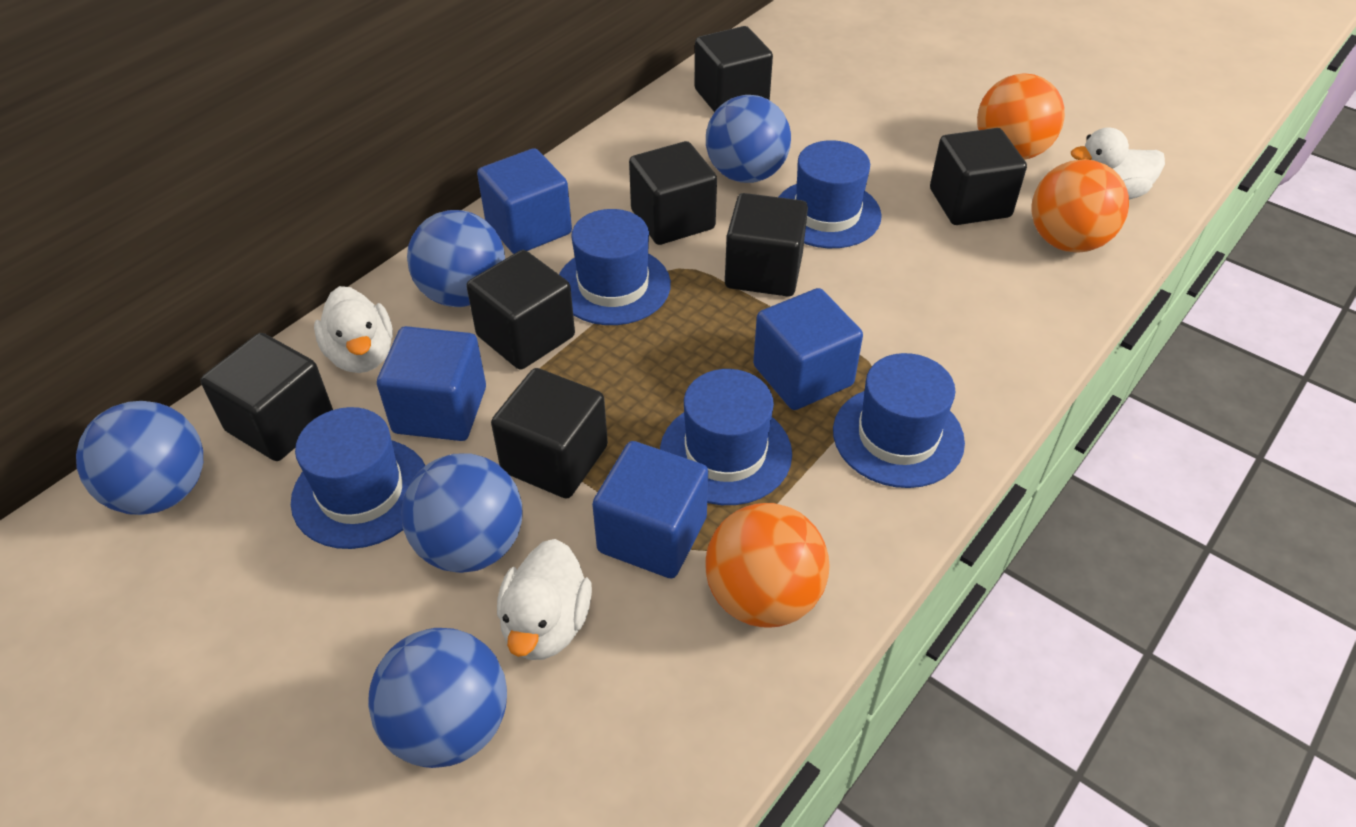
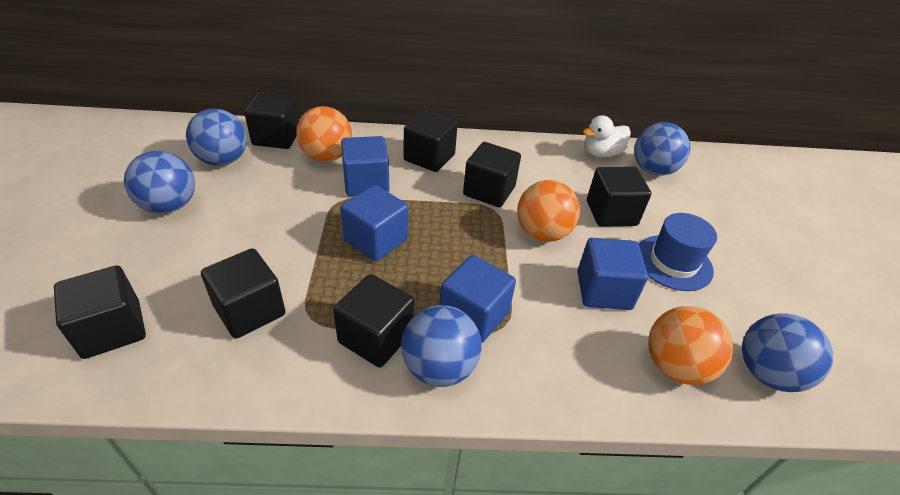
blue hat: [291,407,426,549] [559,209,671,325] [660,369,792,505] [779,140,882,248] [833,353,965,488] = 5 -> [639,213,717,291] = 1
white duck: [314,286,393,373] [497,539,592,660] [1071,127,1165,199] = 3 -> [583,115,631,158] = 1

